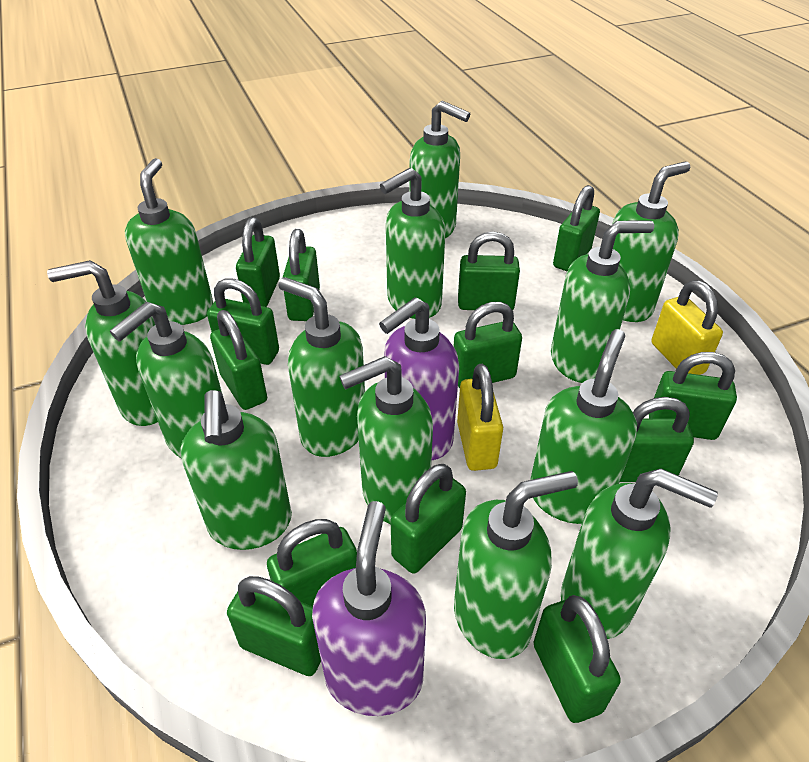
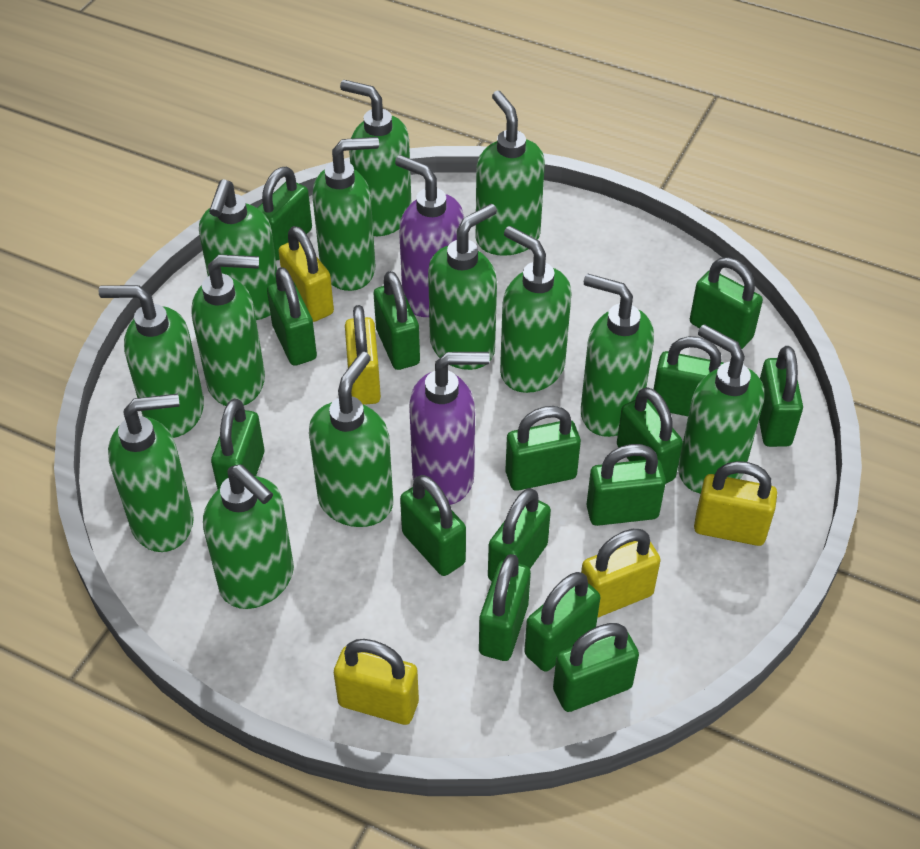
green padlock: [207,279,279,365] [210,310,267,410] [227,576,321,676] [236,217,280,307] [267,519,357,607] [282,229,320,321] [390,464,466,574] [453,302,522,388] [458,231,520,310] [533,595,621,723] [553,185,600,271] [620,397,694,482] [649,352,737,440] = 13 -> [211,399,264,489] [258,167,312,260] [267,267,317,366] [374,271,420,370] [400,475,466,576] [479,554,531,661] [488,488,551,582] [505,406,581,491] [524,572,600,672] [553,623,639,712] [586,444,666,526] [617,387,683,483] [651,336,723,416] [690,257,763,349] [759,346,803,447] = 15
yellow padlock: [457,364,503,471] [651,280,723,375] = 2 -> [278,226,334,322] [334,639,419,725] [345,305,381,405] [581,529,661,618] [694,461,777,546] = 5

